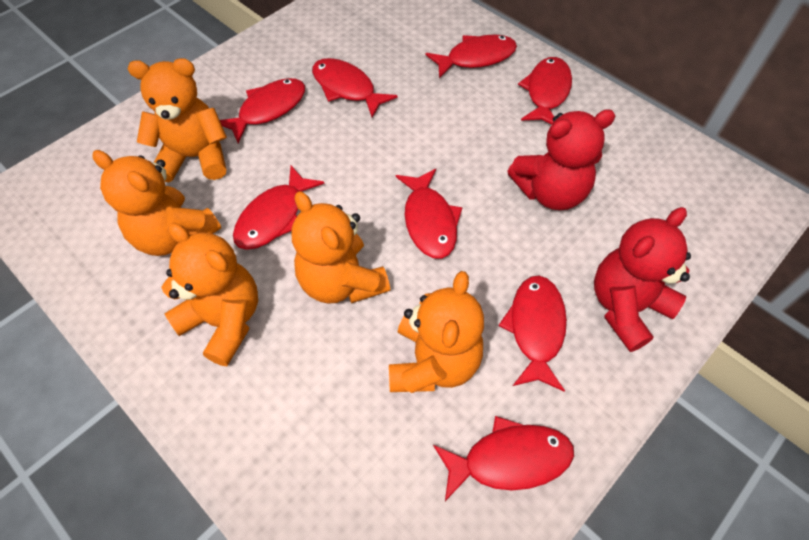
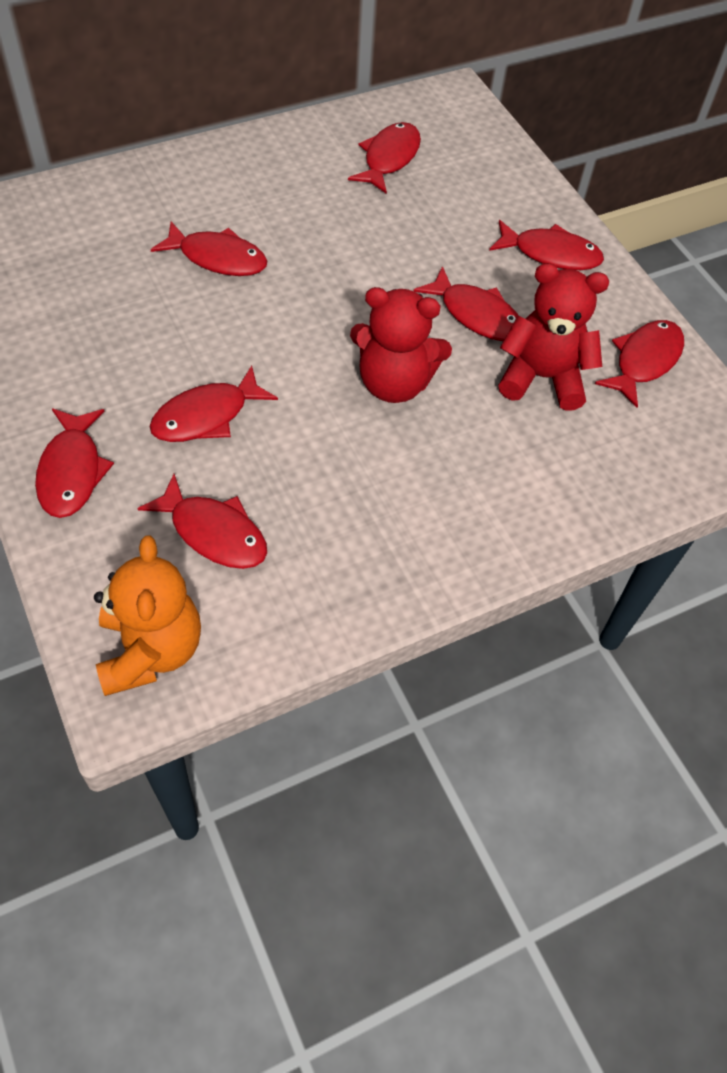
orange teddy bear: [93,150,221,256] [128,58,227,182] [161,223,258,366] [291,191,390,304] [389,271,484,393] = 5 -> [94,535,201,696] = 1

